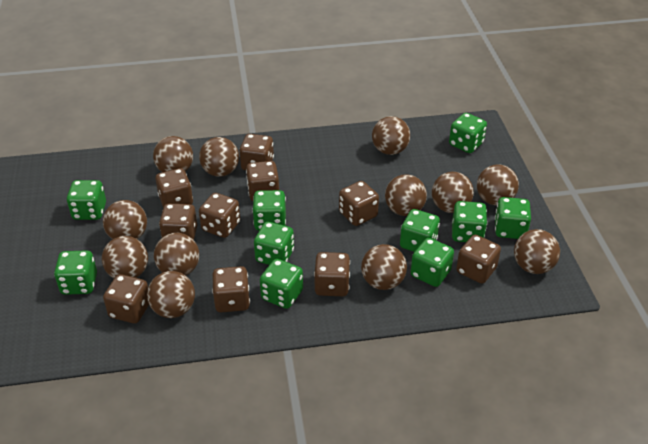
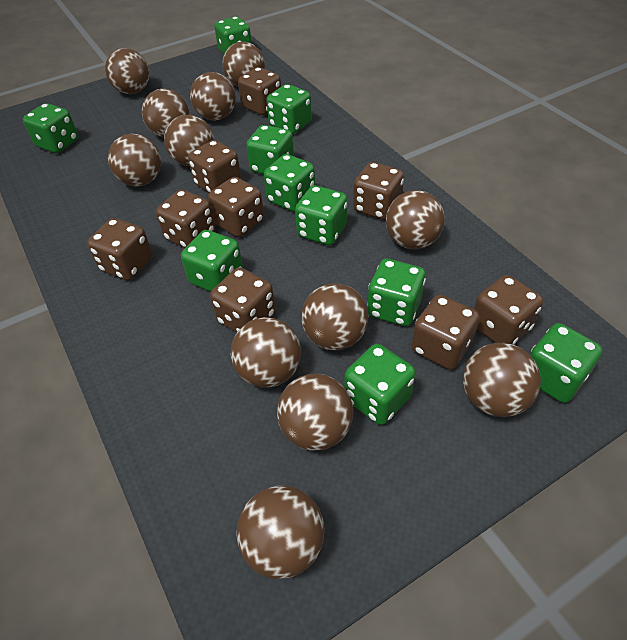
brown dice: [103,274,149,323] [156,168,193,208] [159,204,197,240] [199,193,240,238] [212,266,250,312] [239,134,274,170] [246,161,279,201] [314,252,350,296] [339,181,379,226] [456,235,501,284] = 10 -> [87,218,153,280] [156,189,215,248] [188,140,241,193] [208,177,264,237] [210,267,275,333] [238,67,281,115] [353,162,404,220] [411,295,480,370] [474,275,543,344] = 9

